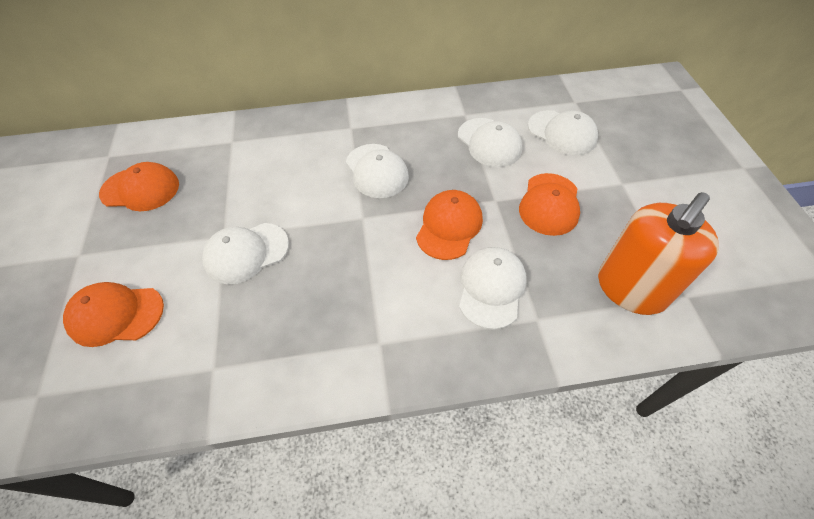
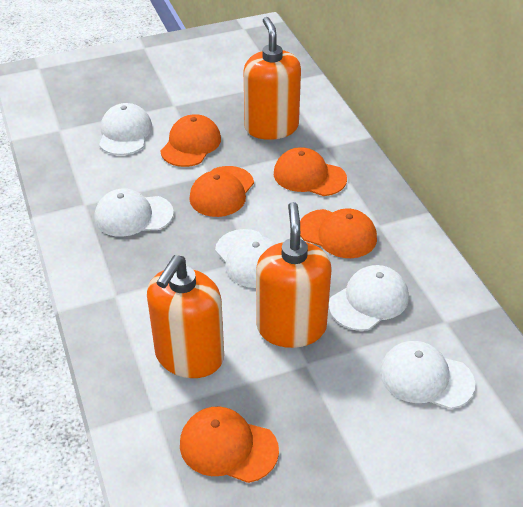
orange cap: [63,282,164,347] [99,162,179,211] [416,190,483,260] [519,173,580,236] = 4 -> [160,114,221,167] [180,407,279,483] [189,166,254,217] [274,147,347,196] [300,208,377,258] = 5
orange soap dispenser: [598,192,719,315] = 1 -> [147,255,224,378] [244,17,301,140] [256,202,332,348] = 3

